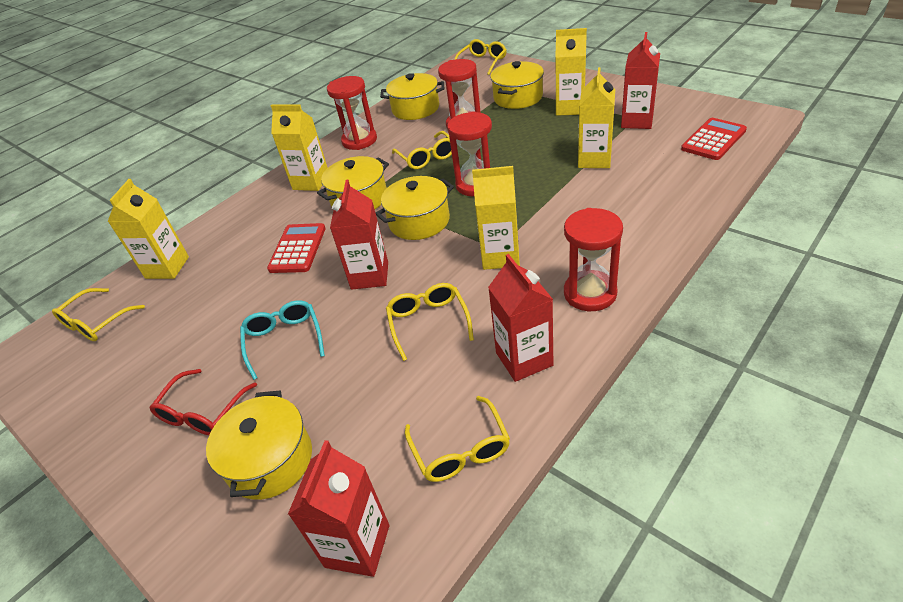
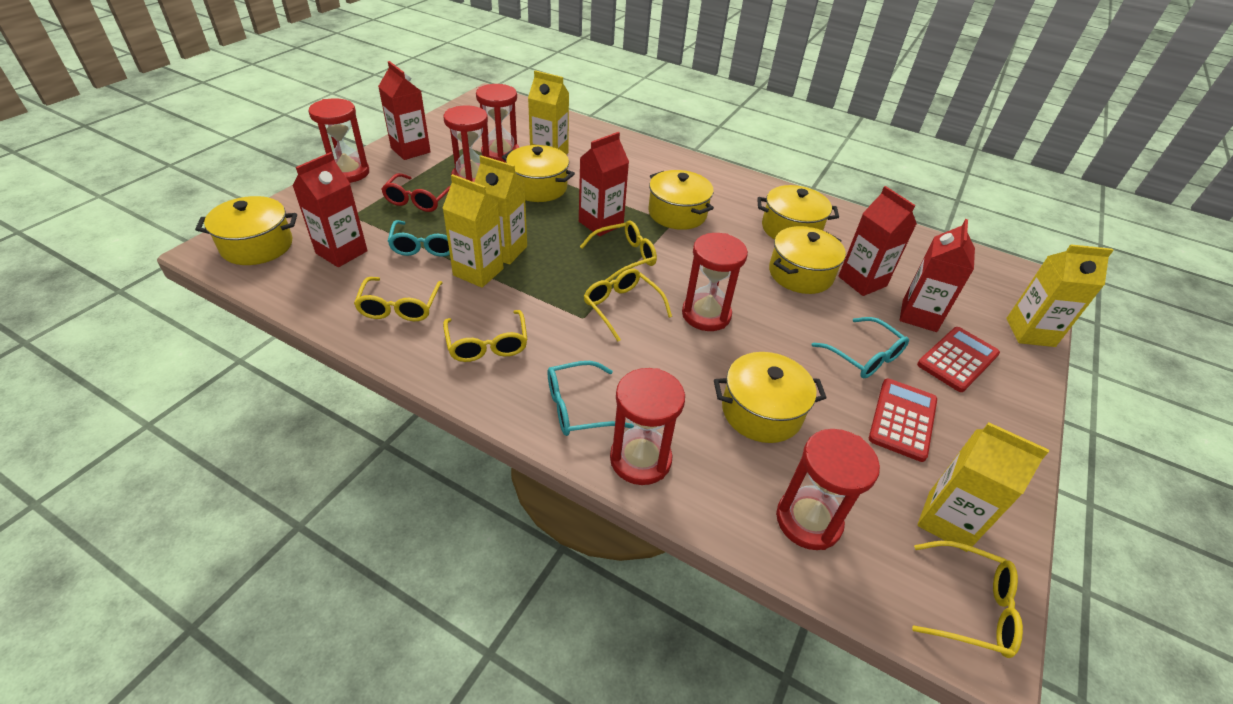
red carton: [288,440,389,577] [330,180,388,290] [488,254,553,382] [621,32,660,129] = 4 -> [292,152,368,267] [378,61,431,160] [579,132,629,236] [838,186,917,296] [900,219,975,332] = 5
red hourglass: [327,76,377,150] [438,59,481,128] [447,112,492,196] [564,208,623,311] = 4 -> [308,98,369,183] [444,105,490,182] [476,84,519,163] [610,368,685,485] [682,233,748,331] [776,429,880,550] = 6
turquoise glasses: [240,300,325,380] = 1 -> [387,220,450,257] [547,361,634,436] [812,317,909,378] = 3
yellow pot: [206,391,312,500] [317,156,389,209] [375,176,454,240] [380,73,444,120] [490,61,544,109] = 5 -> [195,196,297,265] [502,145,575,202] [648,170,714,230] [714,352,827,443] [757,185,839,239] [769,226,846,294] = 6

